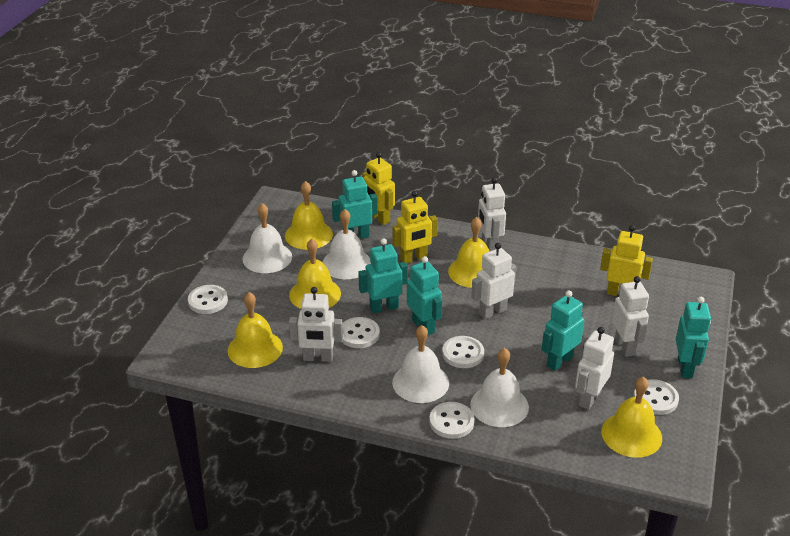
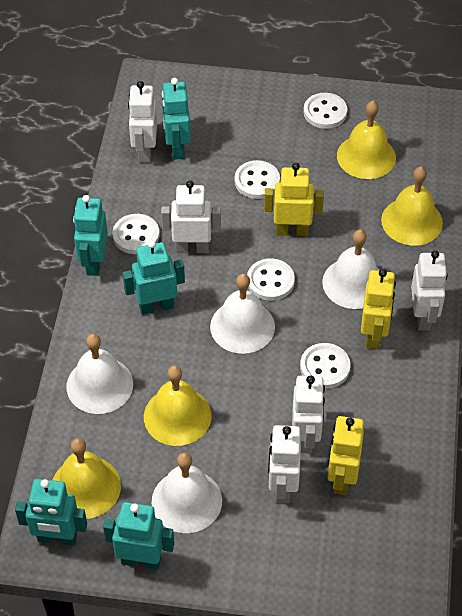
yellow bell: [228,292,283,368] [285,181,333,250] [289,239,341,309] [448,217,490,288] [601,376,662,458] = 5 -> [53,438,121,519] [144,365,211,446] [337,101,396,179] [381,167,443,246] = 4

